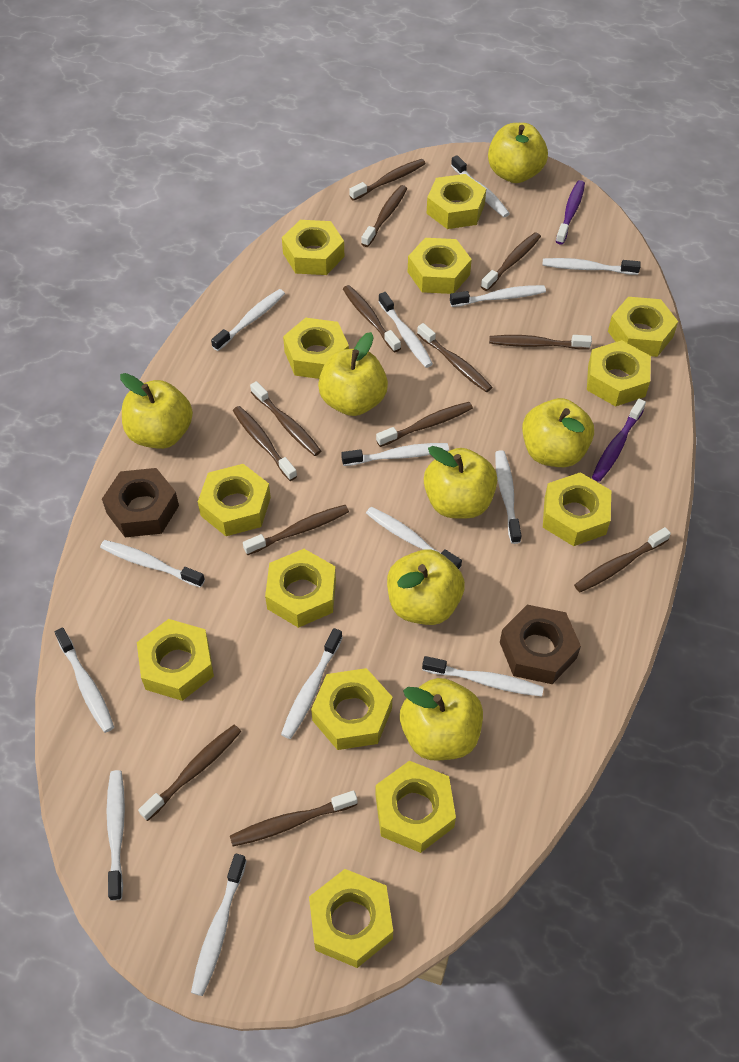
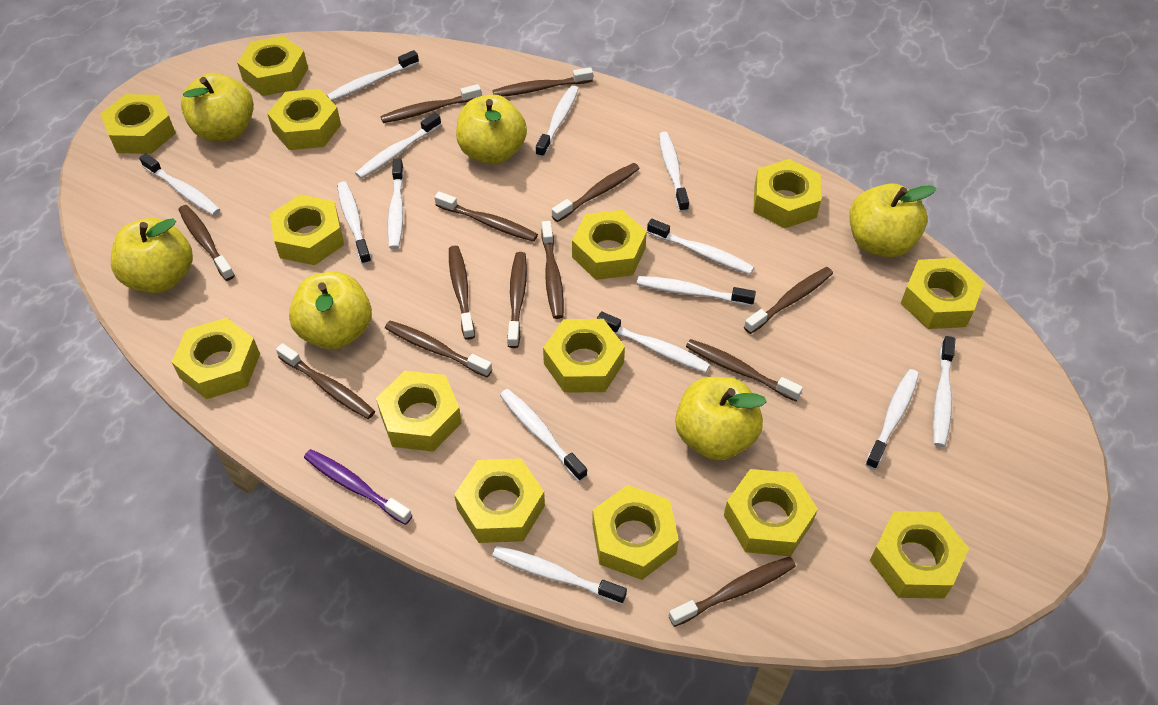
brown nut: [102,468,179,537] [500,605,581,684] = 2 -> none = 0
purple toothbrush: [556,180,585,245] [592,399,646,482] = 2 -> [304,449,412,525] = 1
yellow apple: [120,373,193,449] [318,332,388,416] [387,549,465,625] [400,678,483,761] [424,446,497,519] [488,123,548,183] [522,398,594,467] = 7 -> [111,218,193,293] [181,73,254,142] [289,272,372,350] [456,94,527,165] [675,377,767,460] [850,183,936,257] = 6
yellow nut: [137,619,214,701] [198,464,271,536] [265,549,336,628] [282,220,344,275] [283,318,349,379] [309,869,393,968] [311,668,392,750] [376,761,456,853] [408,238,472,294] [426,174,486,229] [543,472,611,546] [587,340,651,407] [608,297,678,357] = 13 -> [100,94,176,154] [172,318,260,399] [237,36,308,96] [267,89,341,150] [270,195,344,265] [376,371,462,452] [454,458,545,543] [543,319,625,393] [572,210,647,280] [592,485,679,580] [724,469,818,556] [753,159,821,228] [870,511,969,599] [900,258,984,329] = 14

